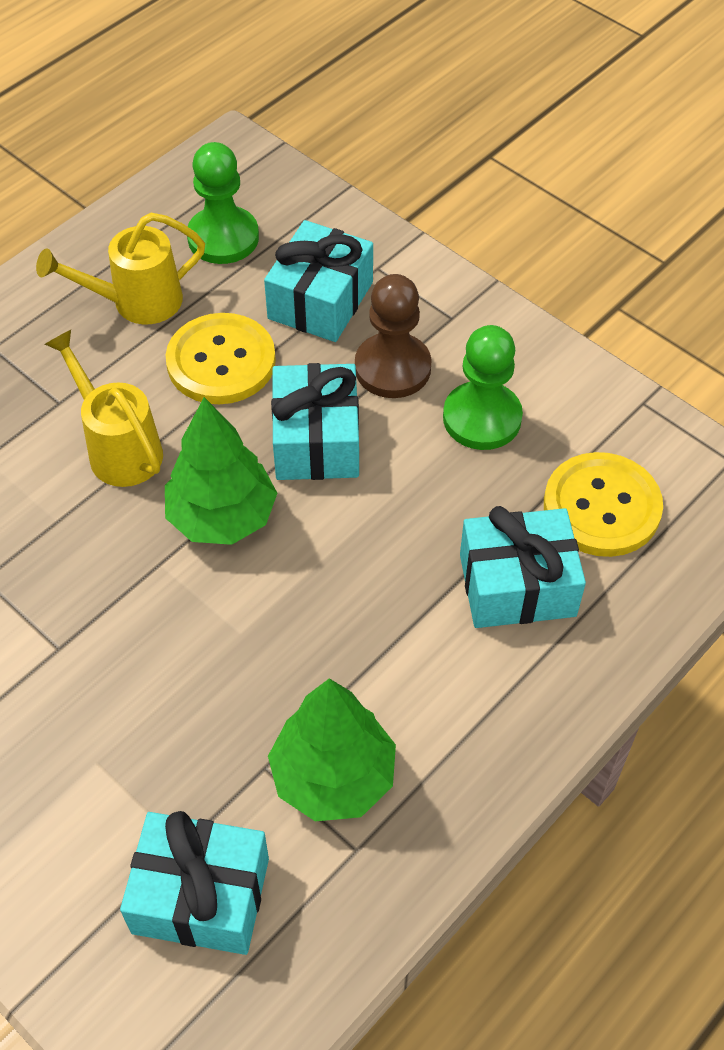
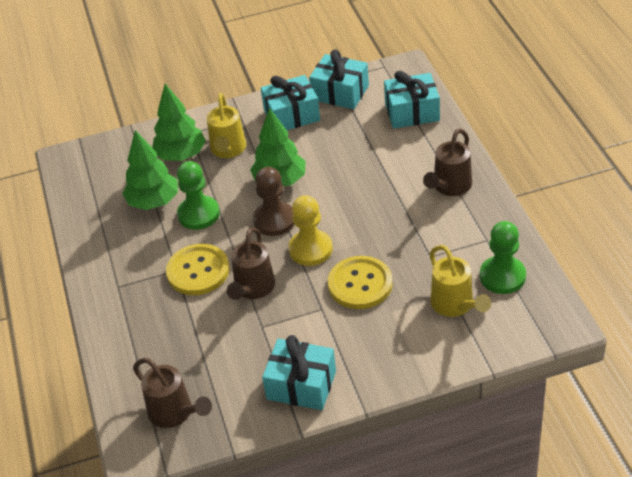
brown watering can: none = 0 -> [133,358,212,428] [227,228,275,300] [423,128,472,196] = 3
green tree: [165,397,277,545] [268,678,396,821] = 2 -> [122,130,178,210] [152,84,206,161] [250,108,306,186] = 3
yellow pawn: none = 0 -> [288,195,333,266] = 1

